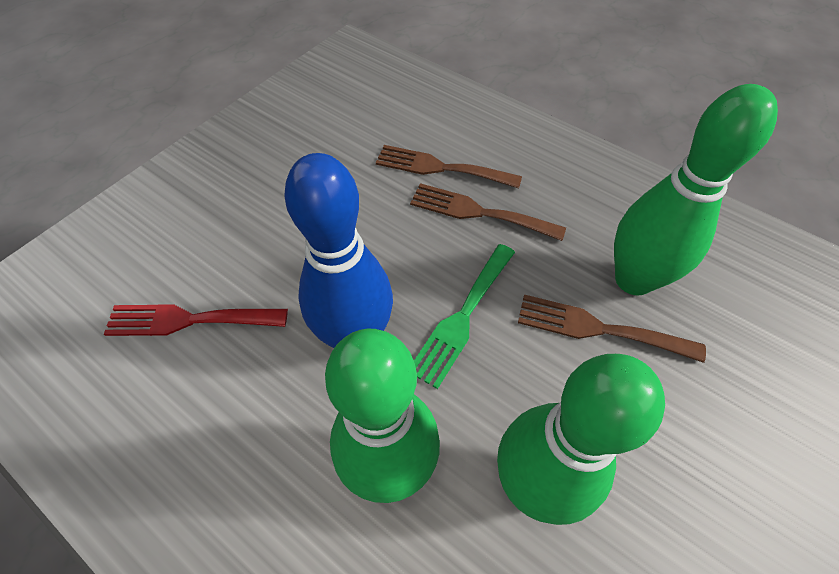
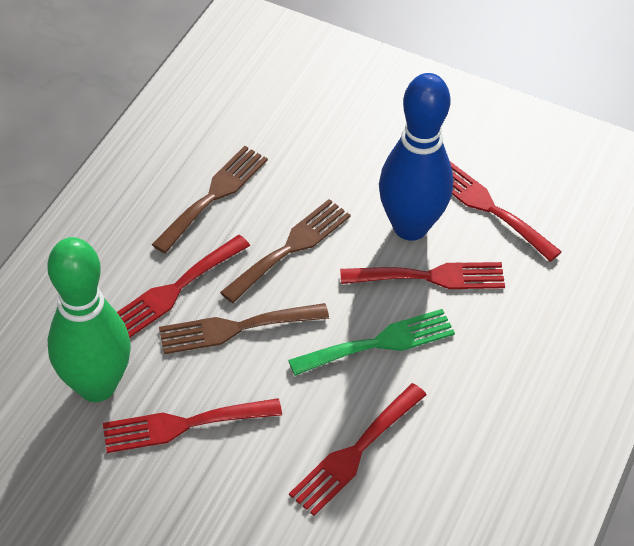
green bowling pin: [325,329,440,503] [497,354,665,525] [614,84,778,296] = 3 -> [48,237,131,402] = 1
red fork: [104,304,288,336] = 1 -> [103,398,282,453] [117,235,250,338] [289,383,426,516] [340,262,505,289] [450,161,562,262] = 5

